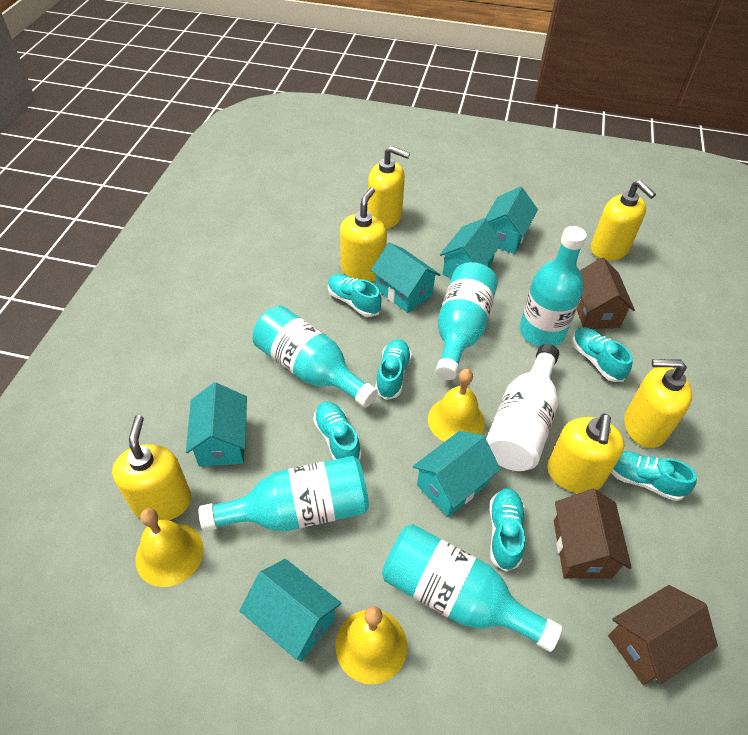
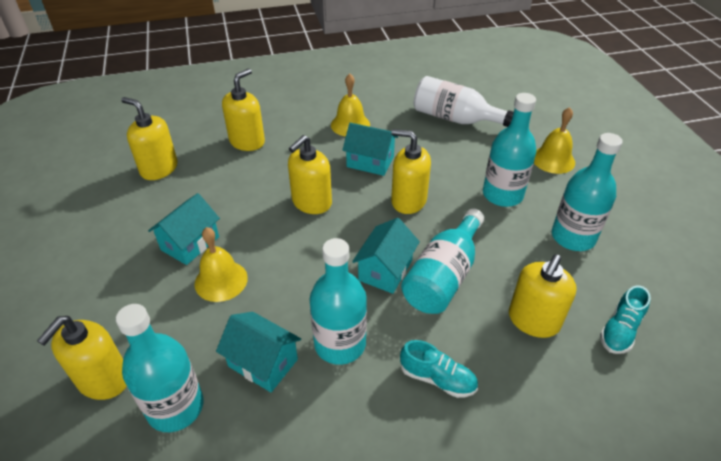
brown house: [554,489,632,579] [577,258,635,329] [608,585,718,685] = 3 -> none = 0
turquoise house: [186,382,247,467] [240,559,341,662] [371,243,440,313] [413,431,501,517] [440,218,502,278] [485,187,538,254] = 6 -> [148,193,220,265] [216,312,301,392] [343,123,398,176] [352,218,420,294] = 4
turquoise shoe: [313,401,362,460] [328,274,382,317] [375,339,412,400] [489,488,525,572] [572,327,633,382] [611,451,697,501] = 6 -> [400,340,478,398] [600,285,651,354] = 2

